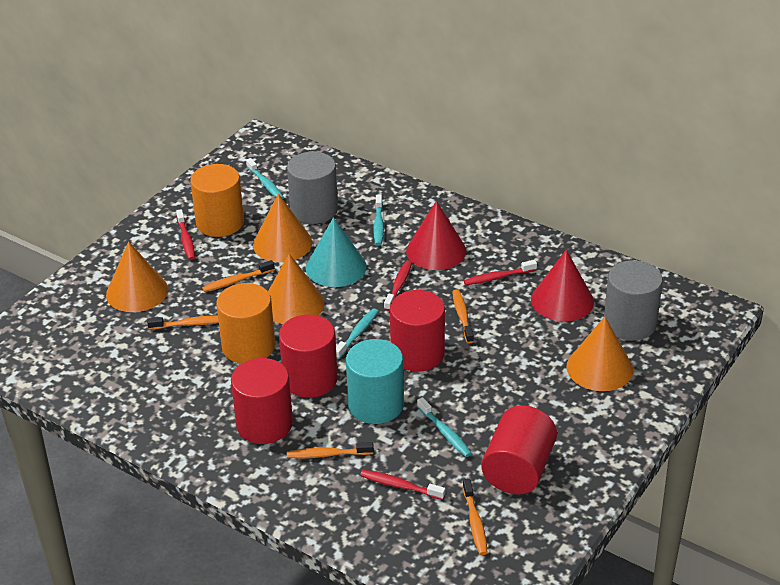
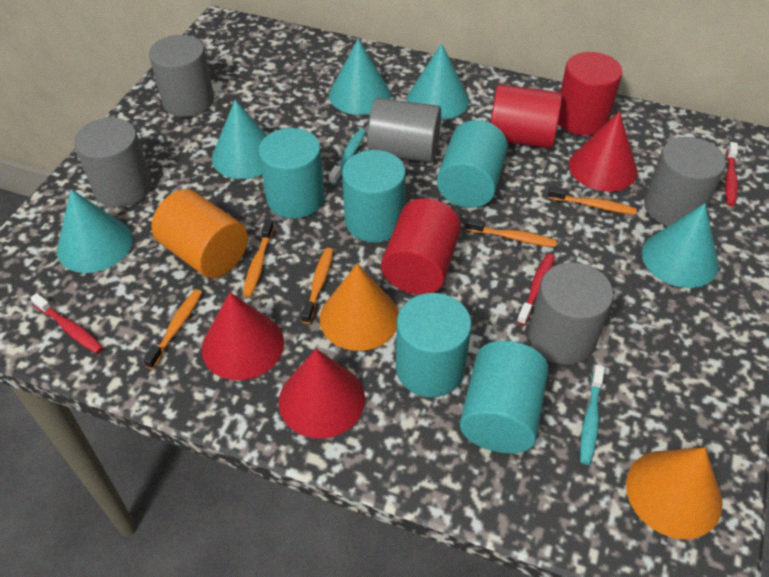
grey cylinder: [287,152,338,224] [604,260,663,340] = 2 -> [74,118,152,207] [149,35,214,117] [367,98,441,163] [529,262,613,365] [644,137,726,226] = 5
orange cone: [106,242,168,312] [253,194,312,262] [268,254,324,324] [566,317,633,391] = 4 -> [320,264,399,351] [626,447,723,539] = 2
orange cylinder: [190,164,244,237] [216,283,275,364] = 2 -> [151,189,248,278] = 1
red cone: [406,201,466,270] [531,250,594,322] = 2 -> [202,292,284,380] [279,349,365,439] [569,111,638,192] = 3
red cylinder: [231,358,293,444] [279,315,338,398] [390,290,445,372] [481,405,557,495] = 4 -> [381,198,461,295] [490,84,562,148] [558,52,622,135] = 3
red toothbrush: [176,209,195,260] [360,470,446,500] [384,260,412,311] [464,260,537,285] = 4 -> [30,293,103,354] [517,253,555,325] [725,142,738,206] = 3
turquoise cone: [306,217,367,287] = 1 -> [57,189,133,273] [212,100,267,179] [329,39,391,115] [407,43,469,120] [642,203,719,288] = 5
turquoise cylinder: [346,339,404,424] = 1 -> [259,128,325,219] [342,150,406,242] [396,293,472,397] [437,120,508,208] [460,341,549,453] = 5
turquoise toothbrush: [246,158,284,199] [336,308,379,359] [373,194,384,245] [417,397,472,457] = 4 -> [329,129,366,185] [580,365,604,465] = 2

